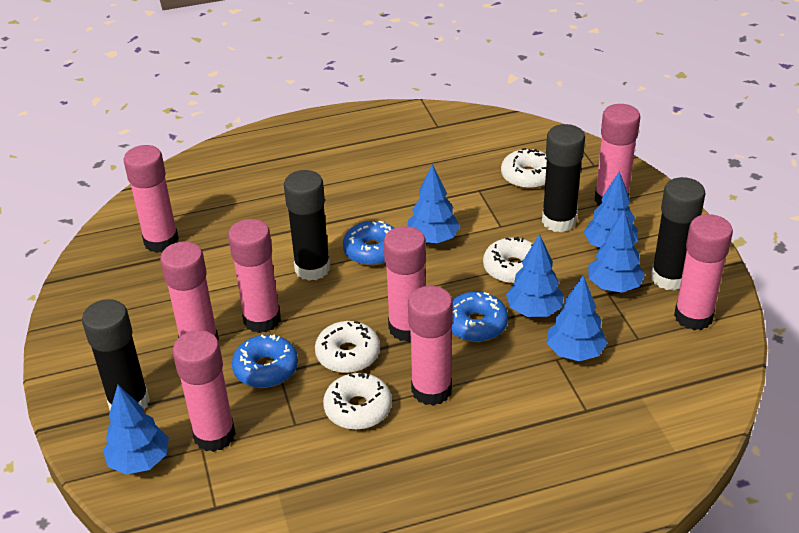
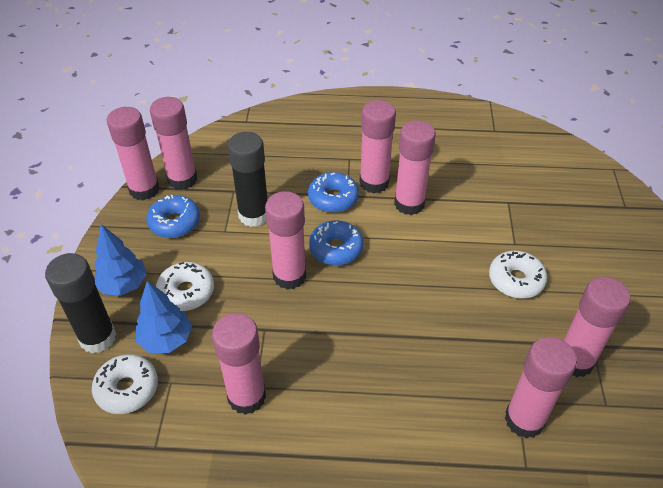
black glue stick: [82,299,150,410] [284,170,330,281] [542,124,585,233] [651,177,706,291] = 4 -> [45,253,116,353] [228,132,268,227] = 2
blue tree: [103,385,169,475] [408,164,460,244] [506,234,564,317] [547,275,607,361] [584,171,638,248] [588,210,645,293] = 6 -> [94,224,147,296] [136,281,192,353] = 2
white donut: [315,321,380,373] [323,372,392,430] [483,237,533,284] [501,148,547,189] = 4 -> [92,354,158,414] [156,262,214,311] [489,251,547,299] = 3

